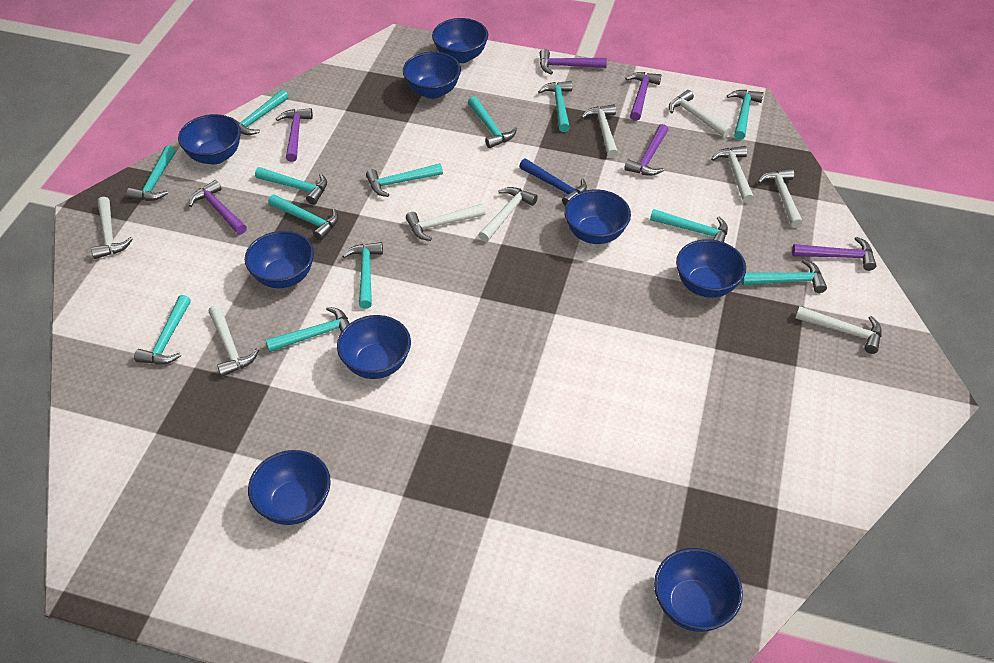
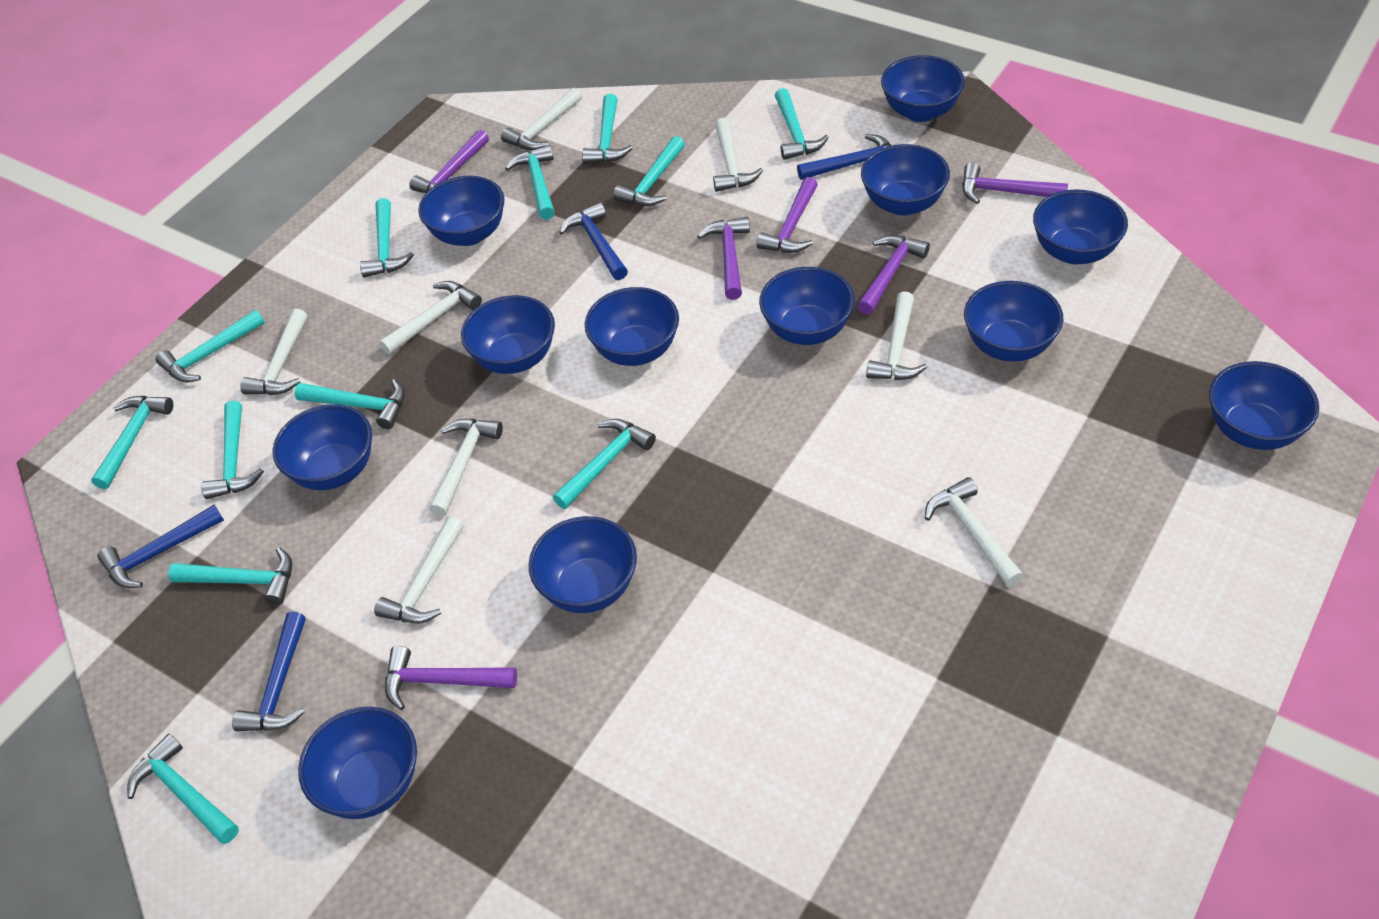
blue bowl: [178,114,241,164] [245,231,314,288] [248,450,331,525] [337,315,411,379] [403,52,461,99] [432,18,488,63] [564,190,631,244] [654,548,743,632] [676,239,746,298] = 9 -> [273,404,372,490] [298,707,417,819] [418,176,505,246] [461,295,555,374] [529,516,637,613] [585,287,679,366] [759,267,855,345] [861,144,950,216] [881,55,965,122] [964,281,1064,361] [1033,189,1128,264] [1209,361,1319,450] = 12
blue hammer: [519,158,587,206] = 1 -> [97,505,224,588] [232,612,306,731] [559,202,628,280] [797,134,891,180] = 4
turquoise hammer: [126,145,176,201] [134,295,191,364] [230,89,289,135] [255,167,327,205] [266,307,350,352] [268,194,339,241] [342,242,383,309] [366,163,443,197] [468,96,517,148] [538,81,572,132] [650,209,728,242] [727,90,764,140] [741,259,827,293] = 13 -> [91,396,173,489] [127,734,239,844] [155,310,265,382] [168,547,292,605] [201,401,264,499] [295,379,405,429] [360,198,414,277] [505,145,555,220] [553,419,656,509] [582,94,633,164] [613,136,685,206] [775,88,829,160] = 12
white hammer: [91,197,133,259] [209,305,259,377] [406,204,485,241] [479,187,538,242] [581,104,618,158] [669,90,731,138] [711,146,754,203] [758,168,803,228] [796,306,882,354] = 9 -> [240,309,308,395] [374,516,464,624] [379,281,482,355] [429,419,503,516] [501,88,582,150] [713,118,763,192] [866,291,927,380] [925,477,1023,587] = 8

